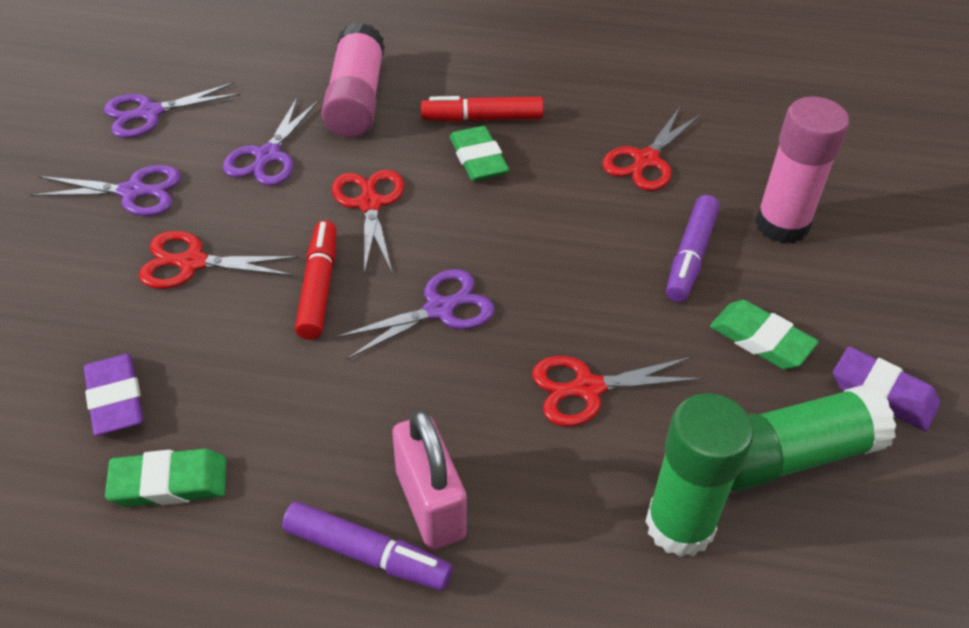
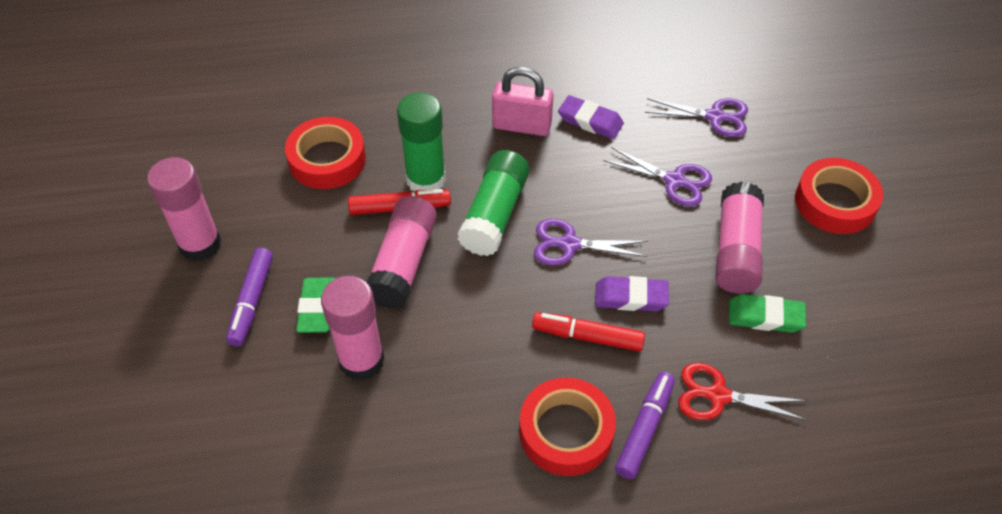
green eraser: [105,449,226,507] [449,126,509,181] [710,300,819,369] = 3 -> [296,278,336,333] [729,294,806,333] = 2
pink glue stick: [321,22,385,138] [755,96,849,244] = 2 -> [147,157,221,261] [321,276,385,381] [367,196,437,309] [715,182,764,294] = 4
purple scissors: [31,165,181,216] [104,82,241,138] [223,97,319,186] [334,269,495,359] = 4 -> [534,219,648,266] [604,147,712,206] [645,98,748,137] = 3
red scissors: [139,231,298,289] [332,170,404,274] [532,356,703,427] [602,107,701,191] = 4 -> [678,363,807,420] = 1
red tape: none = 0 -> [285,117,366,189] [519,377,616,476] [795,158,883,234] = 3

